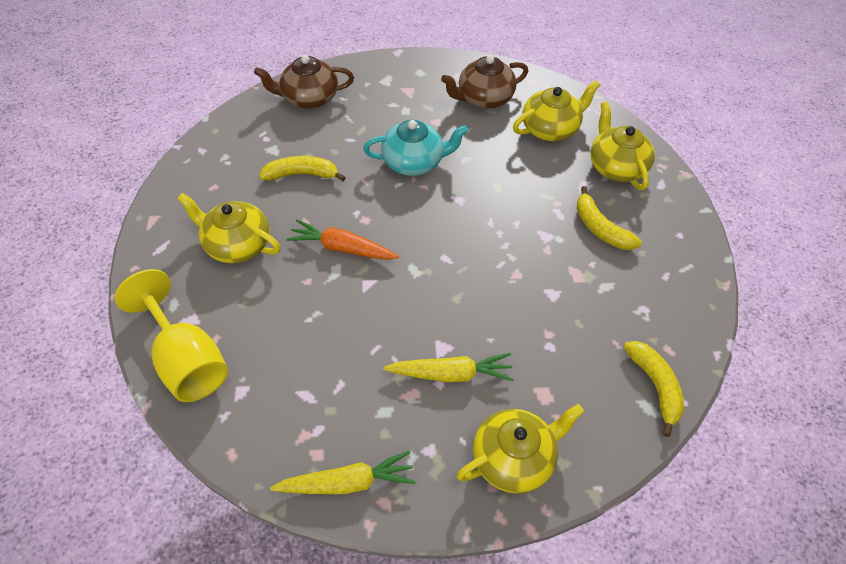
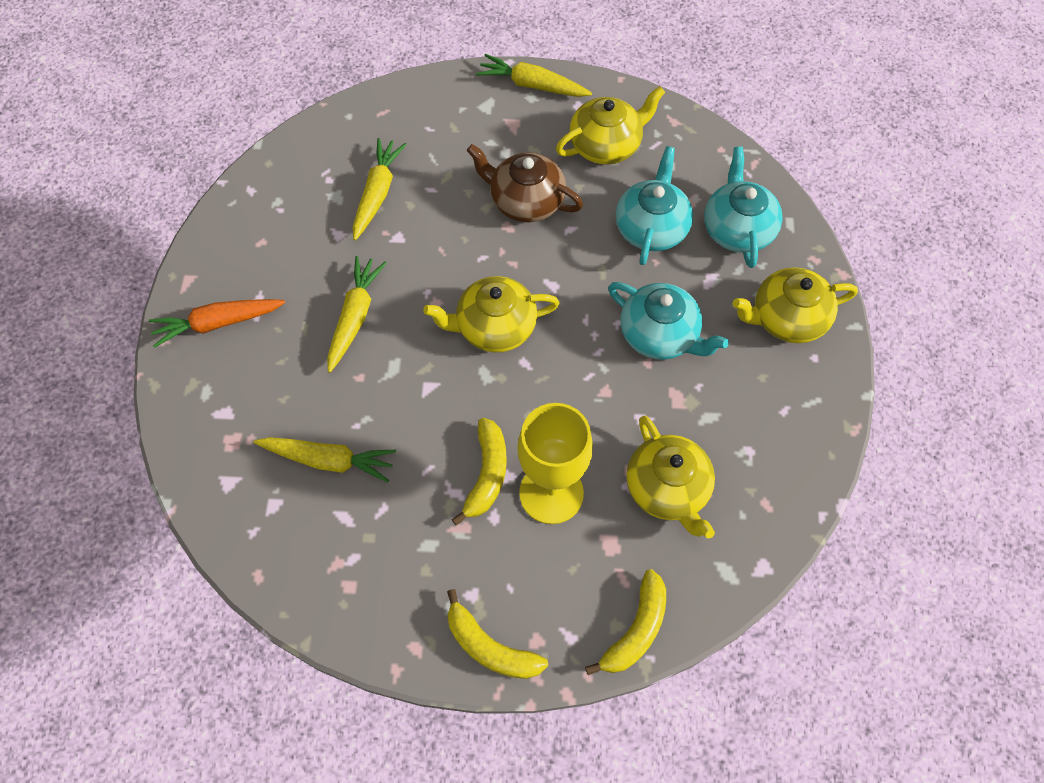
brown teapot: [254,55,354,109] [441,55,528,109] = 2 -> [467,144,583,222] = 1
turquoise teapot: [363,120,468,176] = 1 -> [608,282,729,360] [616,146,693,265] [704,147,783,268] = 3
yellow carrot: [270,450,416,494] [383,353,514,382] = 2 -> [253,437,396,483] [327,256,386,373] [353,138,407,241] [476,54,592,97] = 4

